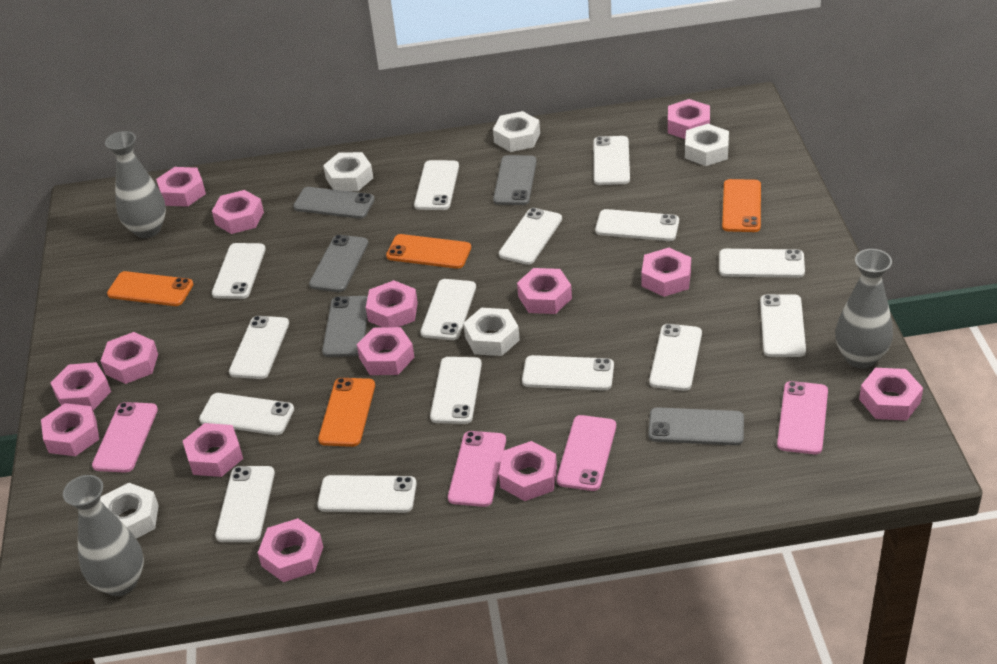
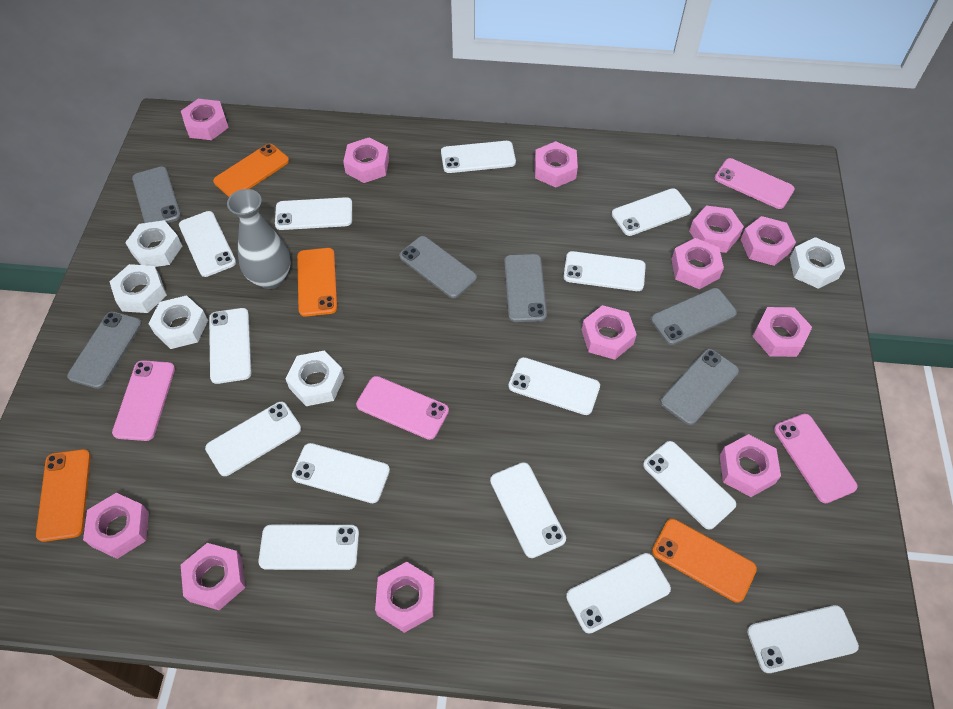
grey phone: [293,187,375,219] [309,235,368,292] [322,296,368,357] [493,155,537,205] [648,407,744,445] = 5 -> [67,311,142,389] [132,166,181,223] [399,236,477,298] [504,254,547,322] [651,288,737,345] [660,349,739,425] = 6
grey vase: [63,475,144,596] [105,131,166,238] [835,249,893,369] = 3 -> [227,189,291,289] = 1
pink nut: [41,403,99,456] [50,362,111,410] [101,332,158,384] [156,167,206,207] [183,423,243,477] [212,190,264,234] [258,518,323,582] [357,327,415,375] [366,280,418,328] [499,441,557,501] [517,268,572,314] [641,248,691,297] [668,99,710,139] [859,368,923,421] = 14 -> [83,493,149,559] [181,99,229,140] [181,543,245,610] [343,137,389,183] [375,562,435,633] [535,141,578,187] [582,305,637,360] [672,238,724,289] [689,206,744,253] [720,434,781,497] [740,216,796,266] [752,307,812,357] = 12
white phone: [199,393,294,435] [212,243,266,299] [215,466,275,542] [229,316,289,379] [317,475,417,513] [414,160,459,210] [420,279,476,340] [430,357,482,424] [499,208,562,265] [522,355,614,390] [594,136,630,185] [595,209,679,241] [649,324,702,391] [719,249,805,278] [760,294,806,357] = 15 -> [179,211,236,277] [205,402,301,476] [209,308,251,384] [258,525,359,570] [275,197,352,230] [292,443,390,503] [441,141,516,173] [490,462,566,558] [508,357,600,415] [564,251,646,291] [566,553,671,634] [612,188,691,236] [643,441,736,529] [747,605,859,673] = 14

